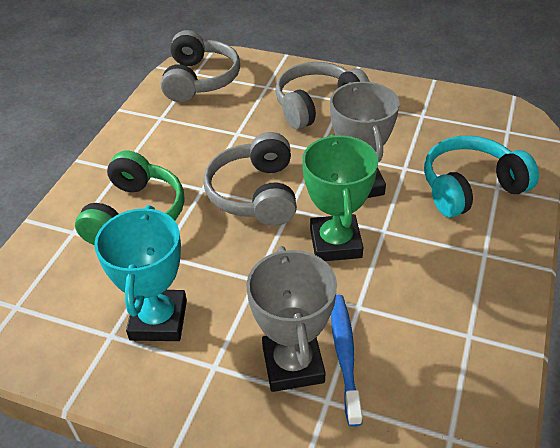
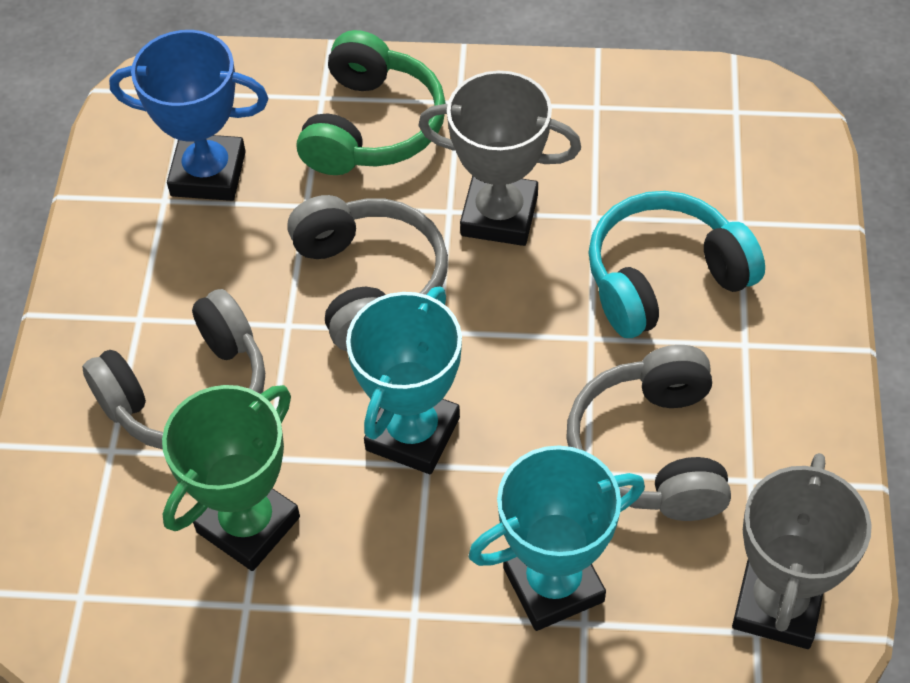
blue toothbrush: [331,295,363,427] = 1 -> none = 0
blue trophy: none = 0 -> [109,30,269,201] = 1
turquoise trophy: [94,205,187,341] = 1 -> [346,286,462,474] [468,445,645,631] = 2

